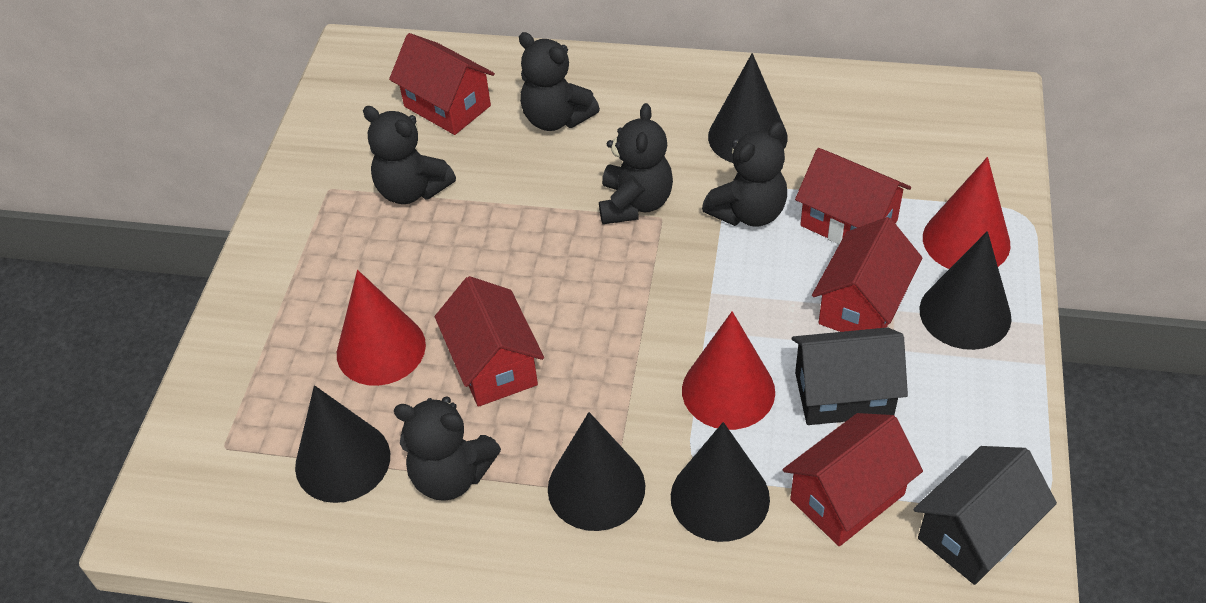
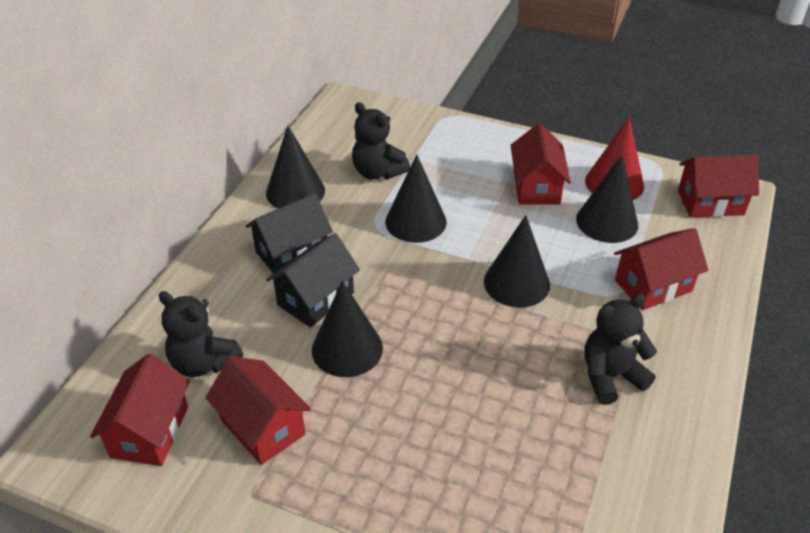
black teddy bear: [363,106,456,204] [394,397,501,501] [519,32,600,131] [599,103,673,224] [702,122,787,227] = 5 -> [159,291,243,377] [352,102,410,180] [584,294,657,405] = 3
red cone: [337,270,426,386] [682,311,775,430] [923,157,1011,269] = 3 -> [585,117,644,200] = 1

